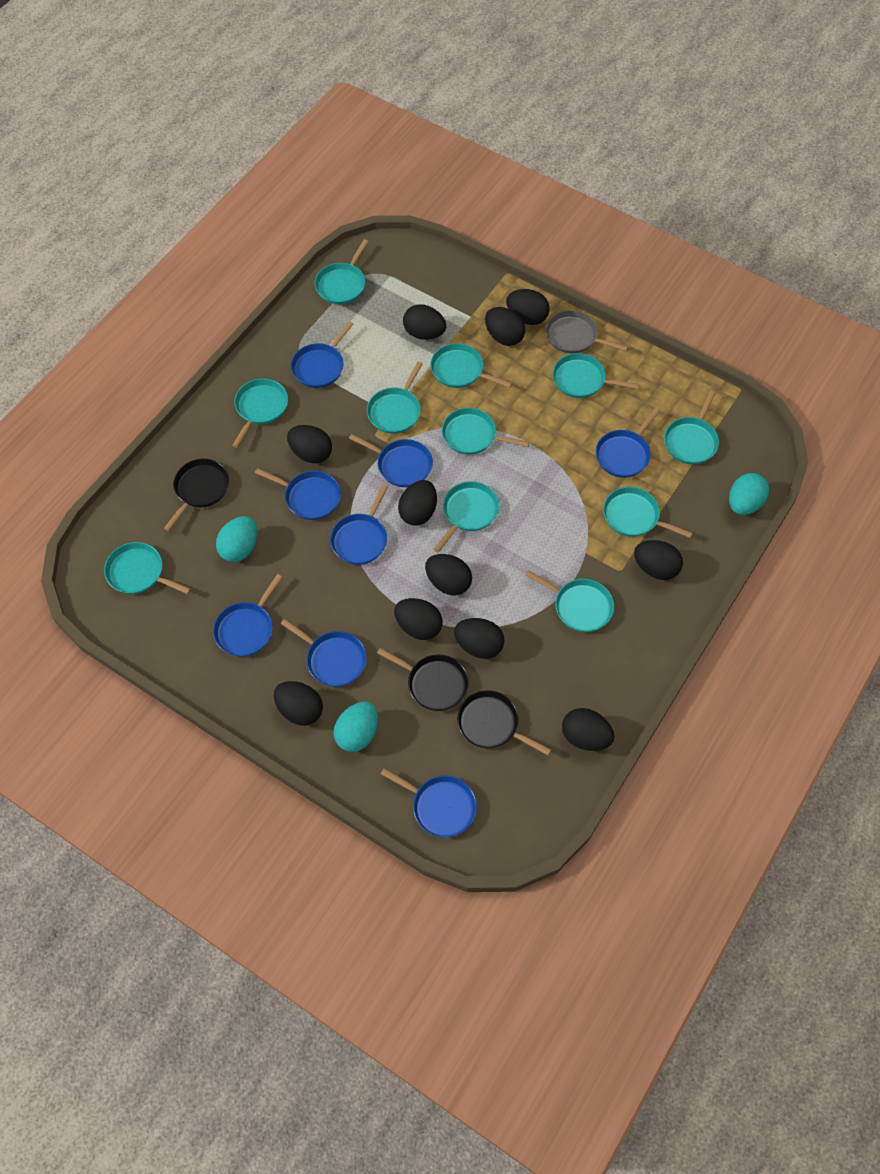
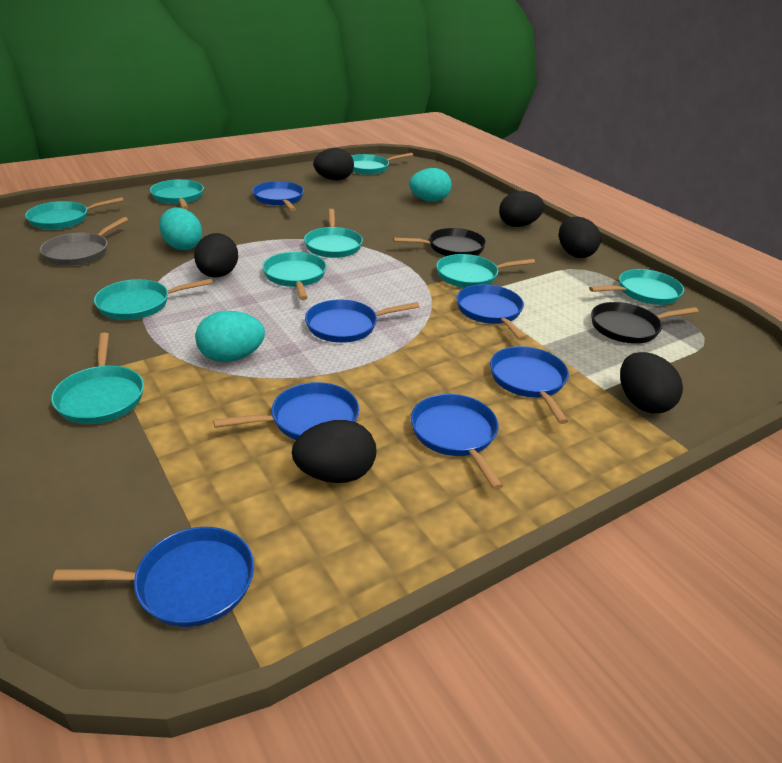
black egg: [274,681,323,726] [287,425,332,463] [394,598,443,640] [398,480,437,526] [403,304,446,340] [425,554,472,596] [454,618,504,659] [485,307,525,346] [506,289,549,325] [562,708,614,751] [634,540,683,580] = 11 -> [194,233,238,278] [292,420,376,483] [313,148,354,180] [499,191,544,227] [559,217,601,258] [620,352,683,413] = 6
black pan: [164,459,229,531] [377,648,469,711] [457,690,551,755] = 3 -> [393,228,486,256] [591,302,698,344] = 2
blue pan: [213,574,282,657] [255,468,341,520] [281,619,367,687] [291,321,354,388] [330,485,388,565] [349,434,433,487] [381,768,477,838] [596,408,659,478] = 8 -> [53,527,254,627] [213,382,359,440] [252,181,304,211] [305,299,420,343] [411,394,503,490] [456,284,526,341] [490,346,569,424] = 7
turquoise pan: [104,542,191,594] [232,378,288,448] [314,239,369,304] [367,362,423,434] [430,343,512,388] [434,481,499,553] [442,408,529,455] [525,570,614,632] [553,353,639,398] [603,487,693,538] [664,390,719,464] = 11 -> [25,197,124,230] [51,333,144,424] [94,279,213,320] [150,179,204,209] [262,252,327,300] [304,209,363,258] [351,153,413,175] [436,254,535,288] [589,269,684,305] = 9

